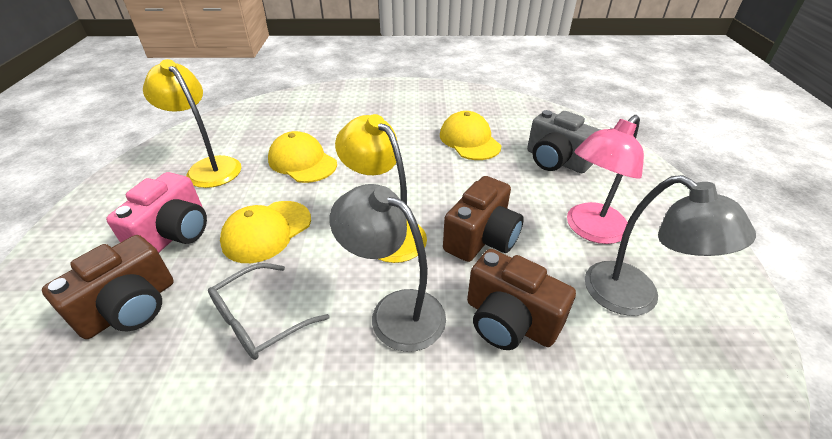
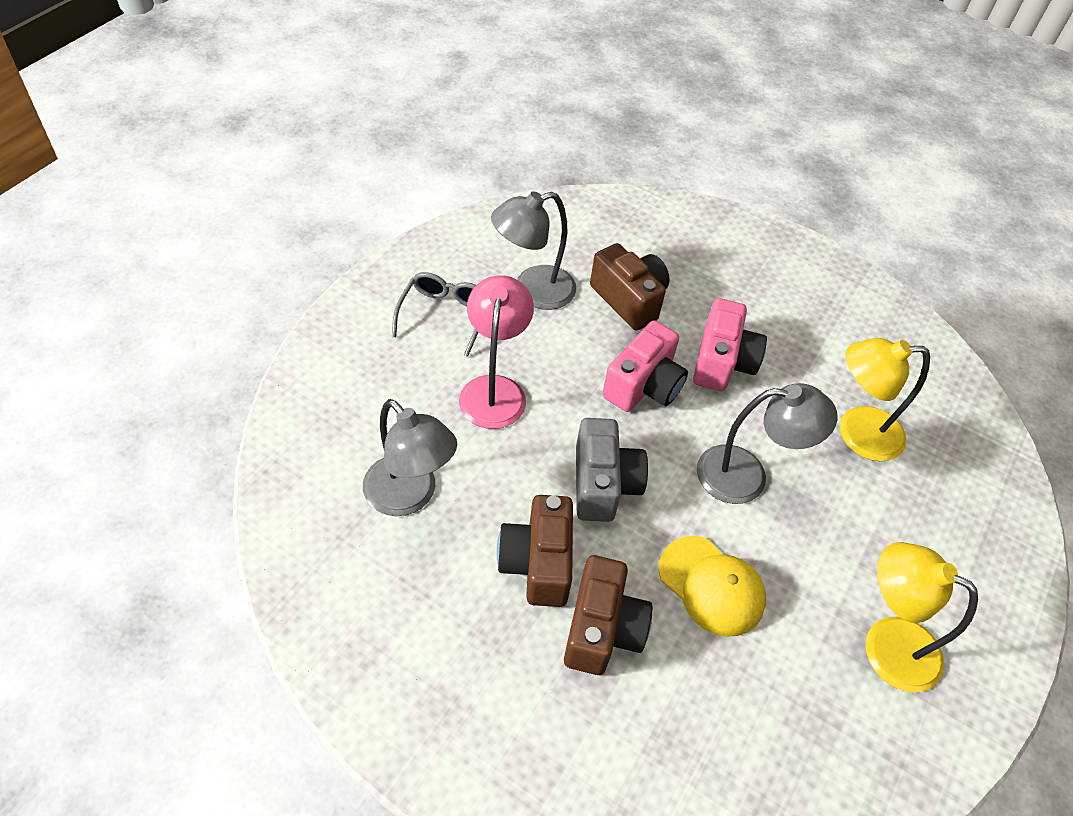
grey lamp: [329,184,446,352] [585,175,756,316] = 2 -> [363,399,457,516] [491,191,576,310] [697,383,837,504] = 3
pink camera: [106,172,207,253] = 1 -> [602,320,688,412] [693,298,767,391] = 2
yellow cap: [220,201,311,263] [268,131,337,183] [440,111,502,160] = 3 -> [659,536,766,637] = 1

